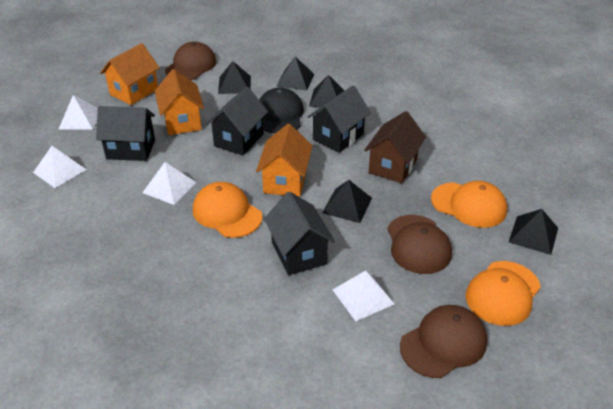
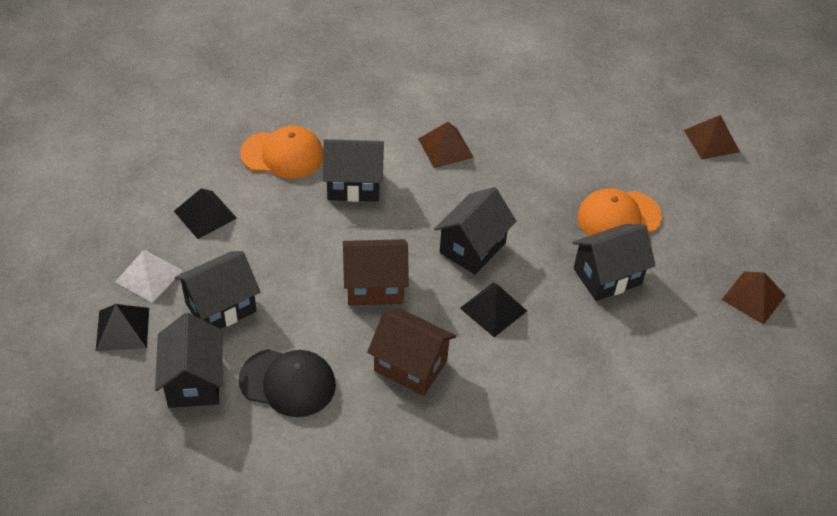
black house: [96,106,155,161] [206,87,268,156] [264,192,335,275] [307,85,371,153] = 4 -> [155,313,223,408] [174,251,260,329] [323,139,384,202] [434,187,516,275] [572,224,656,301] = 5
black pyramid: [218,61,251,94] [276,57,314,91] [309,75,345,108] [322,180,372,223] [509,209,558,255] = 5 -> [96,304,149,351] [174,188,237,239] [460,283,527,337] = 3
brown cap: [165,41,217,80] [387,215,452,274] [400,305,487,378] = 3 -> none = 0
brown house: [364,111,426,183] = 1 -> [343,239,409,305] [367,308,456,396] = 2
brown pyramid: none = 0 -> [418,122,474,168] [684,115,740,160] [722,271,786,325] = 3
orange cap: [193,182,262,238] [431,181,507,228] [466,261,541,326] = 3 -> [240,126,323,178] [577,188,662,236] = 2
orange house: [100,43,160,105] [155,69,204,135] [256,124,312,197] = 3 -> none = 0
white pyramid: [33,146,87,188] [58,95,98,130] [142,162,196,205] [333,270,394,321] = 4 -> [115,250,183,303] = 1

